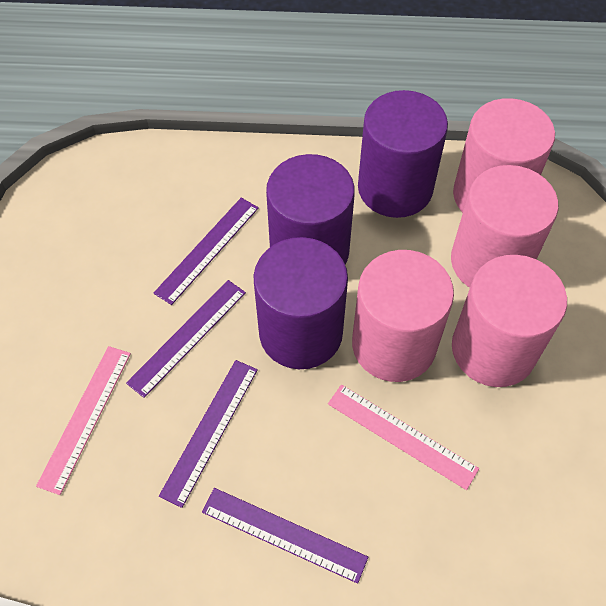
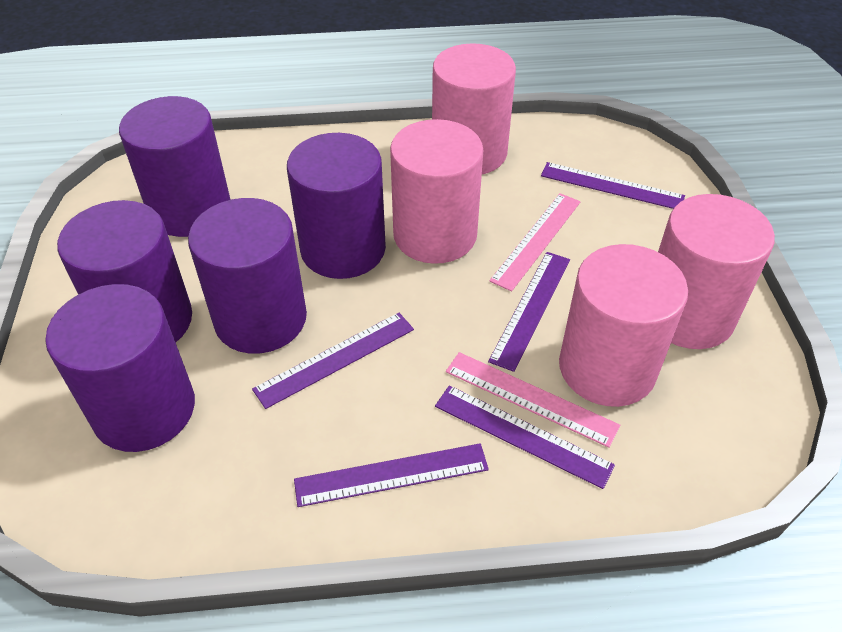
purple cylinder: [253,237,348,369] [266,154,355,264] [358,90,448,218] = 3 -> [45,284,195,452] [57,200,192,342] [119,96,230,237] [188,198,307,354] [287,133,386,279] = 5
purple ruler: [126,280,246,398] [154,198,259,305] [159,360,258,508] [202,488,368,584] = 4 -> [252,313,414,409] [294,443,489,507] [435,385,615,489] [488,252,570,372] [541,162,685,209] = 5

